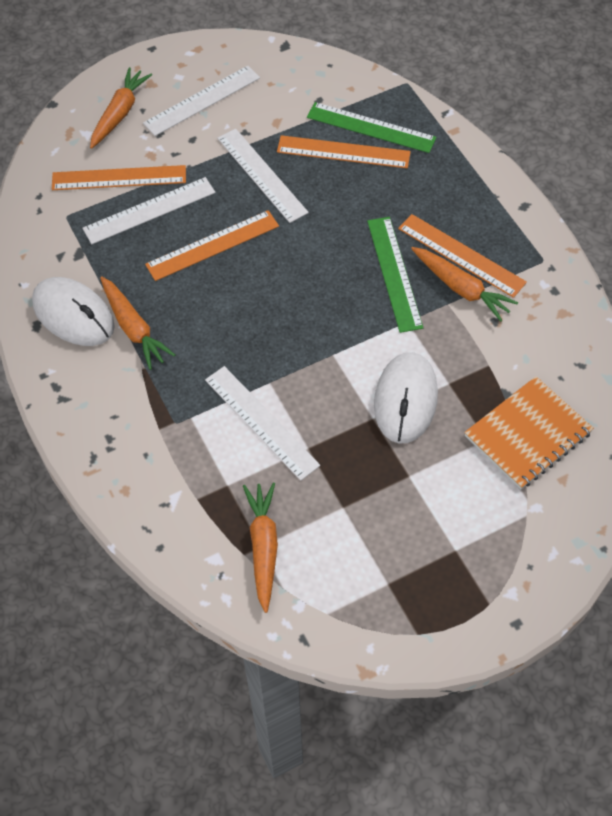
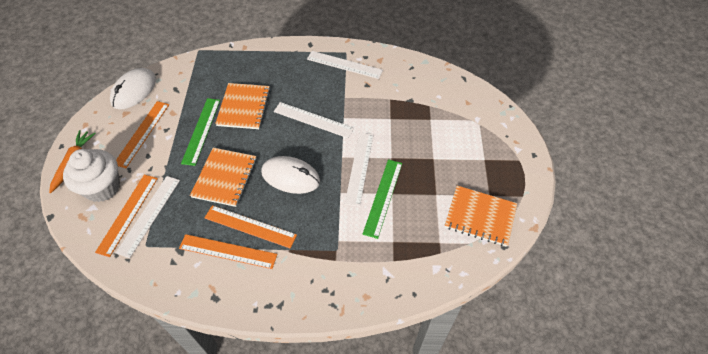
orange carrot: [90,67,152,149] [100,276,175,370] [243,482,278,613] [411,247,518,322] = 4 -> [49,130,96,193] = 1
orange notebook: [464,376,594,489] = 1 -> [190,148,257,207] [215,83,270,129] [445,186,517,247] = 3
white cupcake: none = 0 -> [63,149,120,202] = 1

